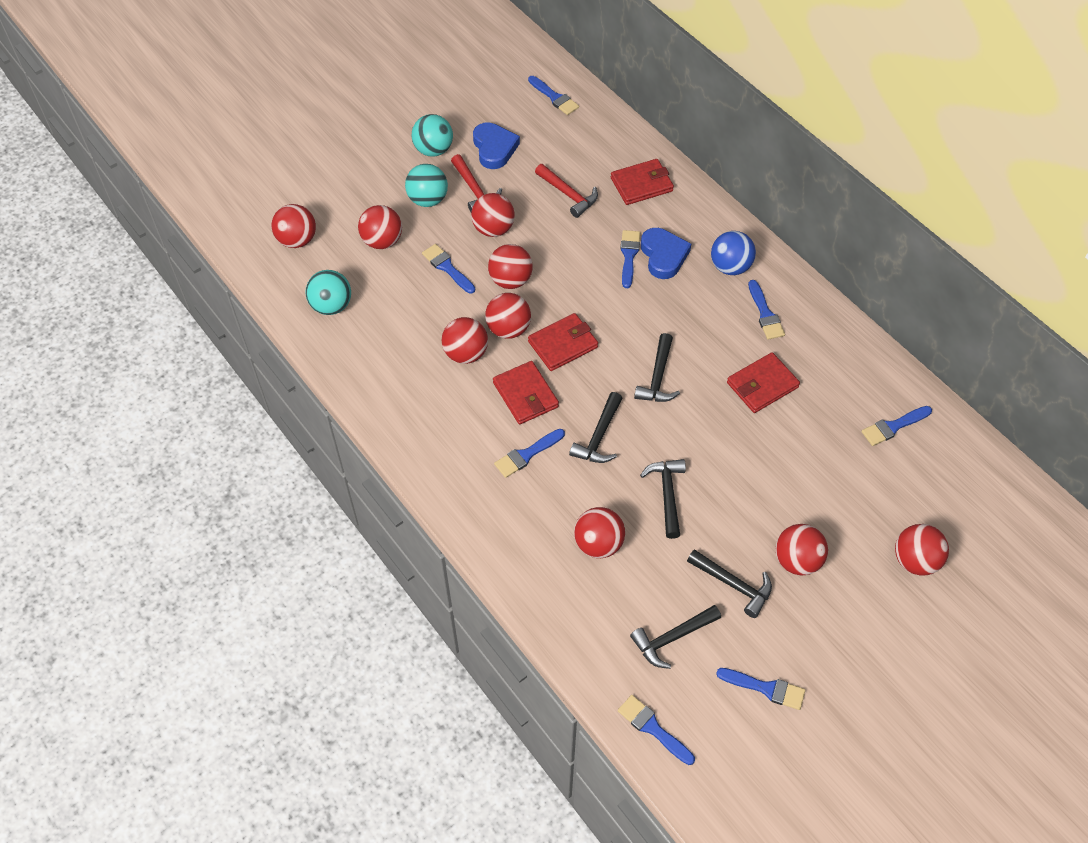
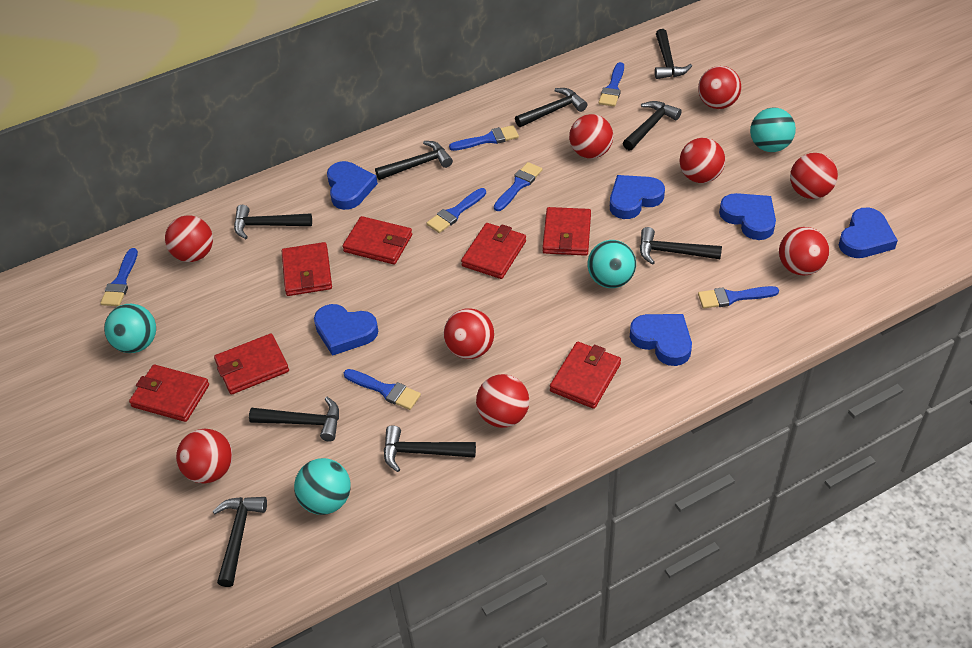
black hammer: [569,392,622,463] [630,605,721,669] [634,333,680,402] [640,459,686,539] [687,549,772,618] = 5 -> [212,497,267,587] [234,205,312,239] [249,397,339,442] [375,141,453,180] [384,425,476,472] [515,88,587,127] [623,101,682,150] [640,227,722,265] [655,29,692,79] = 9
blue ball: [711,231,756,275] = 1 -> none = 0
blue brush: [422,244,475,294] [494,429,565,478] [528,76,579,115] [618,695,695,765] [620,230,640,288] [716,668,805,710] [748,280,785,340] [861,406,932,446] = 8 -> [100,248,138,306] [344,369,421,410] [426,188,486,233] [449,125,519,151] [494,162,543,211] [599,62,624,107] [698,286,779,309] = 7
blue heart: [473,122,520,169] [641,228,691,279] = 2 -> [314,304,378,356] [327,161,378,210] [610,175,665,219] [630,314,692,366] [719,193,776,240] [839,207,898,258] = 6
red hammer: [451,154,502,212] [535,164,598,218] = 2 -> none = 0
red wallet: [493,361,559,424] [528,313,598,371] [611,159,674,205] [727,352,800,413] = 4 -> [129,365,209,422] [214,333,289,395] [282,242,332,296] [343,216,412,265] [461,223,526,279] [543,207,591,256] [550,342,621,409] = 7
turquoise ball: [305,270,351,315] [405,164,448,207] [412,114,453,157] = 3 -> [104,304,156,353] [294,458,351,515] [588,240,636,288] [750,108,796,152] = 4

